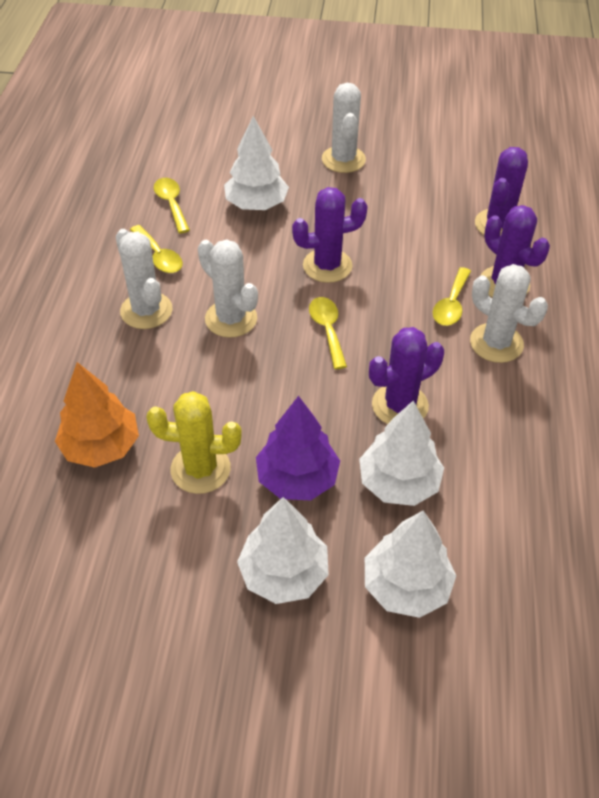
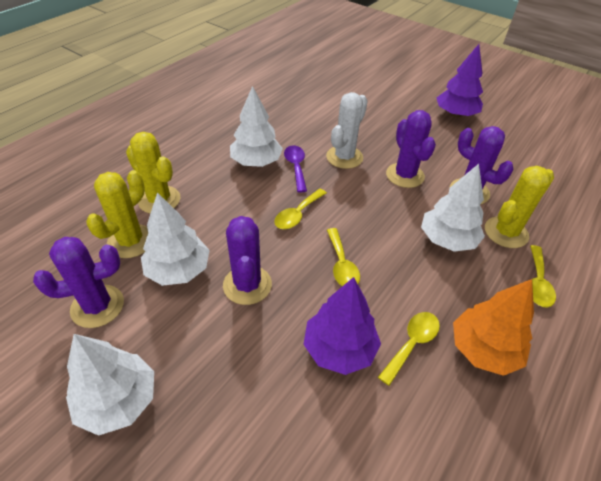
purple spoon: none = 0 -> [284,145,307,193] = 1
purple tree: [256,396,340,500] = 1 -> [304,277,381,375] [437,44,483,117] = 2
white cactus: [116,229,172,329] [198,239,258,338] [322,83,366,173] [470,264,548,363] = 4 -> [326,92,368,169] = 1
yellow cactus: [146,391,242,494] = 1 -> [86,170,148,258] [126,132,180,213] [485,166,554,248] = 3

